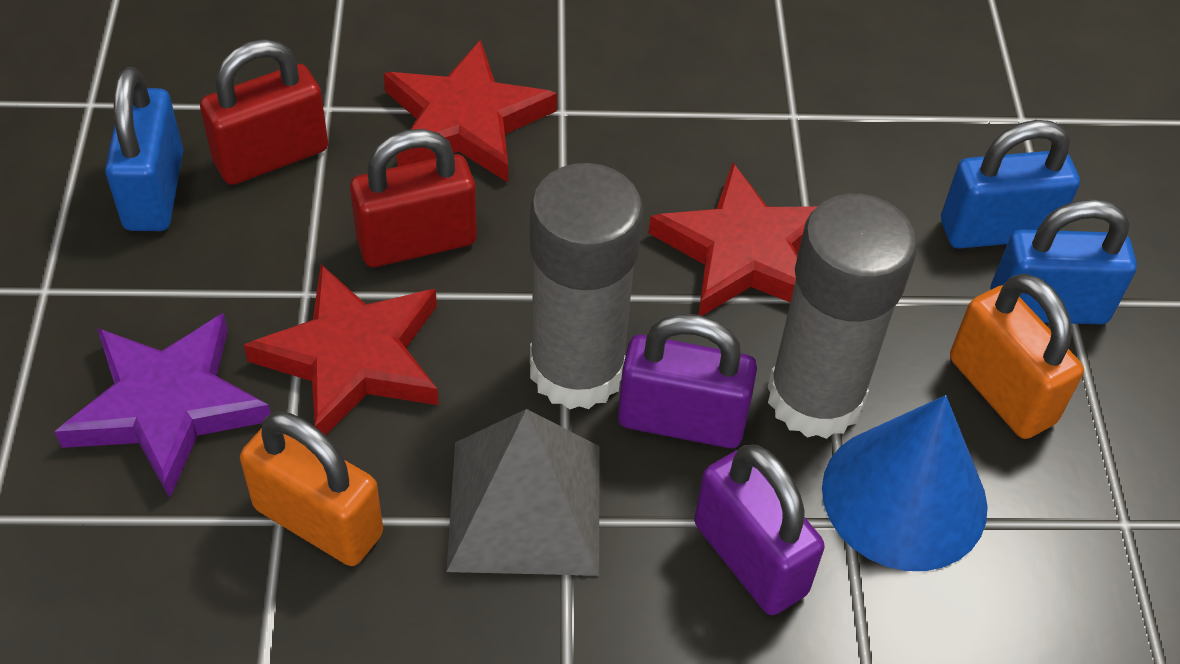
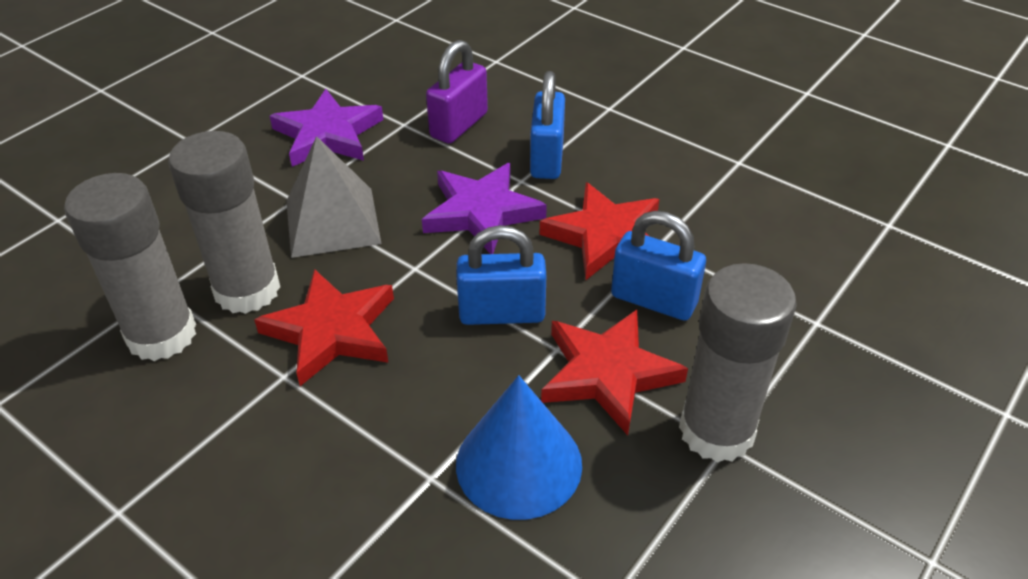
grey glue stick: [530,163,643,409] [768,194,917,439] = 2 -> [64,173,196,361] [168,131,280,314] [679,263,797,462] = 3
orange padlock: [240,412,383,566] [950,273,1084,439] = 2 -> none = 0
purple padlock: [618,314,757,448] [694,445,825,615] = 2 -> [426,40,488,144] = 1
purple star: [55,313,271,498] = 1 -> [270,89,383,167] [422,163,547,254] = 2
red padlock: [200,39,328,185] [350,129,477,267] = 2 -> none = 0

